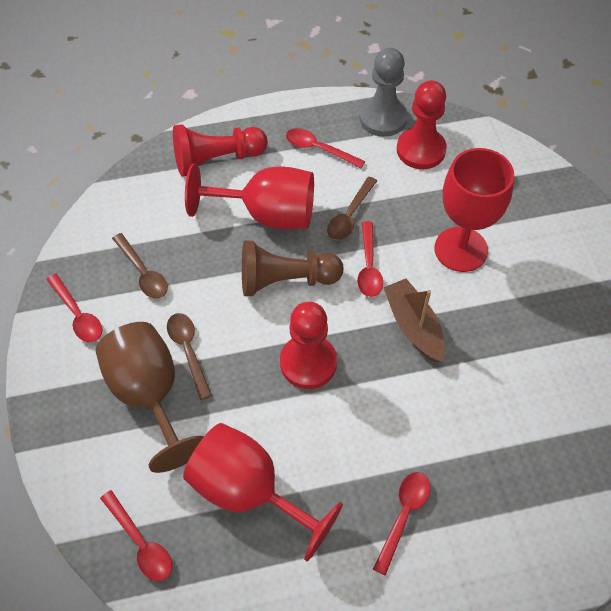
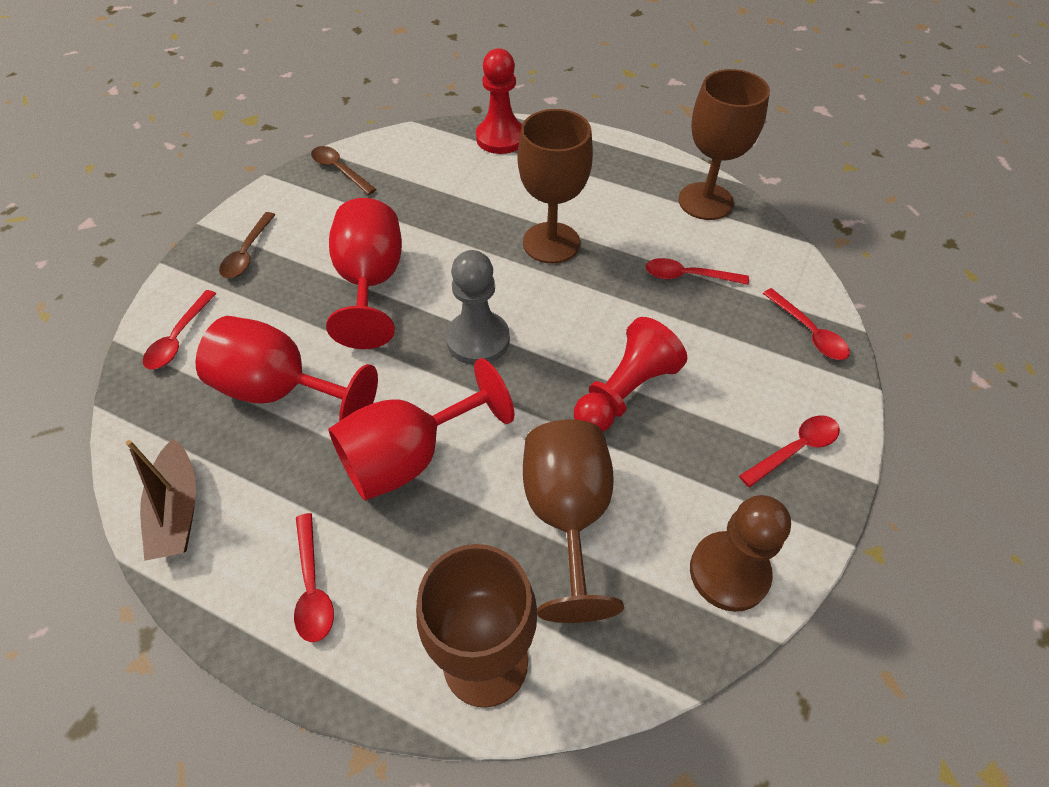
brown goblet: [96,322,204,473] = 1 -> [416,544,537,708] [517,109,593,264] [523,419,624,623] [678,69,770,220] = 4
brown spoon: [112,233,168,298] [167,313,212,400] [327,177,377,240] = 3 -> [219,212,275,278] [311,146,376,195] = 2
red pawn: [173,124,268,176] [280,302,337,389] [397,80,447,169] = 3 -> [476,48,522,154] [574,317,687,432] = 2

